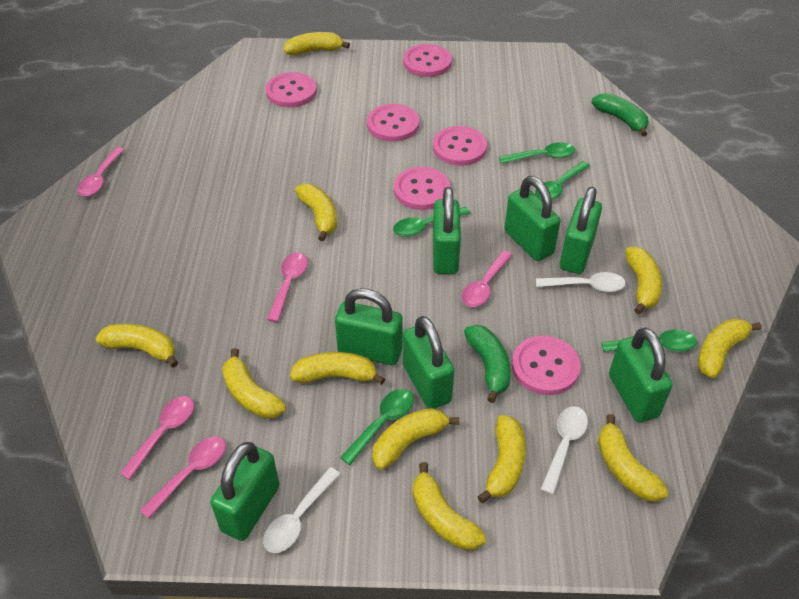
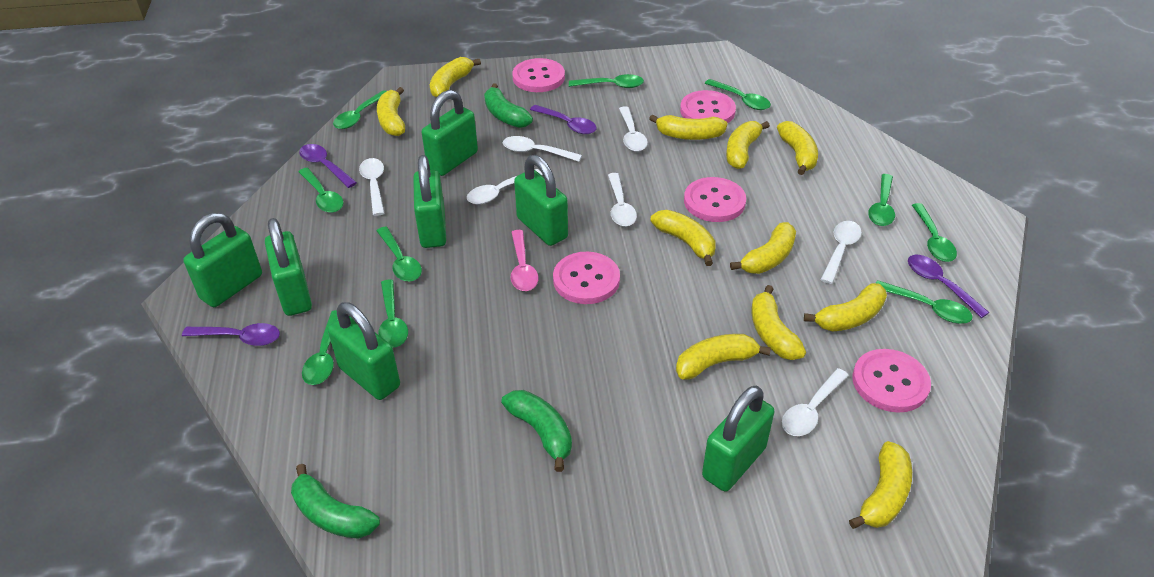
green banana: [464,325,511,403] [592,93,648,137] = 2 -> [291,464,380,539] [484,84,533,128] [501,390,572,472] = 3
green spoon: [340,389,414,465] [393,207,470,237] [499,142,575,164] [535,161,590,200] [602,329,697,352] = 5 -> [299,168,344,213] [302,310,338,385] [333,90,386,129] [377,227,422,282] [378,279,408,347] [569,74,644,88] [705,79,771,110] [868,174,895,226] [876,280,973,324] [912,203,957,262] = 10
pink button: [266,72,317,108] [367,104,419,142] [394,167,450,210] [403,44,452,77] [433,126,487,166] [512,336,581,395] = 6 -> [512,58,565,92] [553,252,620,304] [680,90,736,123] [684,177,746,222] [852,349,931,413] = 5
pink spoon: [77,147,125,196] [119,396,194,480] [140,436,226,519] [267,253,308,322] [462,250,512,307] = 5 -> [511,230,538,291] = 1
purple spoon: none = 0 -> [182,323,280,346] [299,144,357,188] [530,105,597,134] [908,255,990,318] = 4
white spoon: [263,467,340,553] [536,272,626,292] [540,406,588,495] = 3 -> [359,158,384,216] [467,169,543,204] [503,136,582,162] [608,173,637,226] [619,106,648,152] [782,368,849,436] [821,221,862,284] = 7

